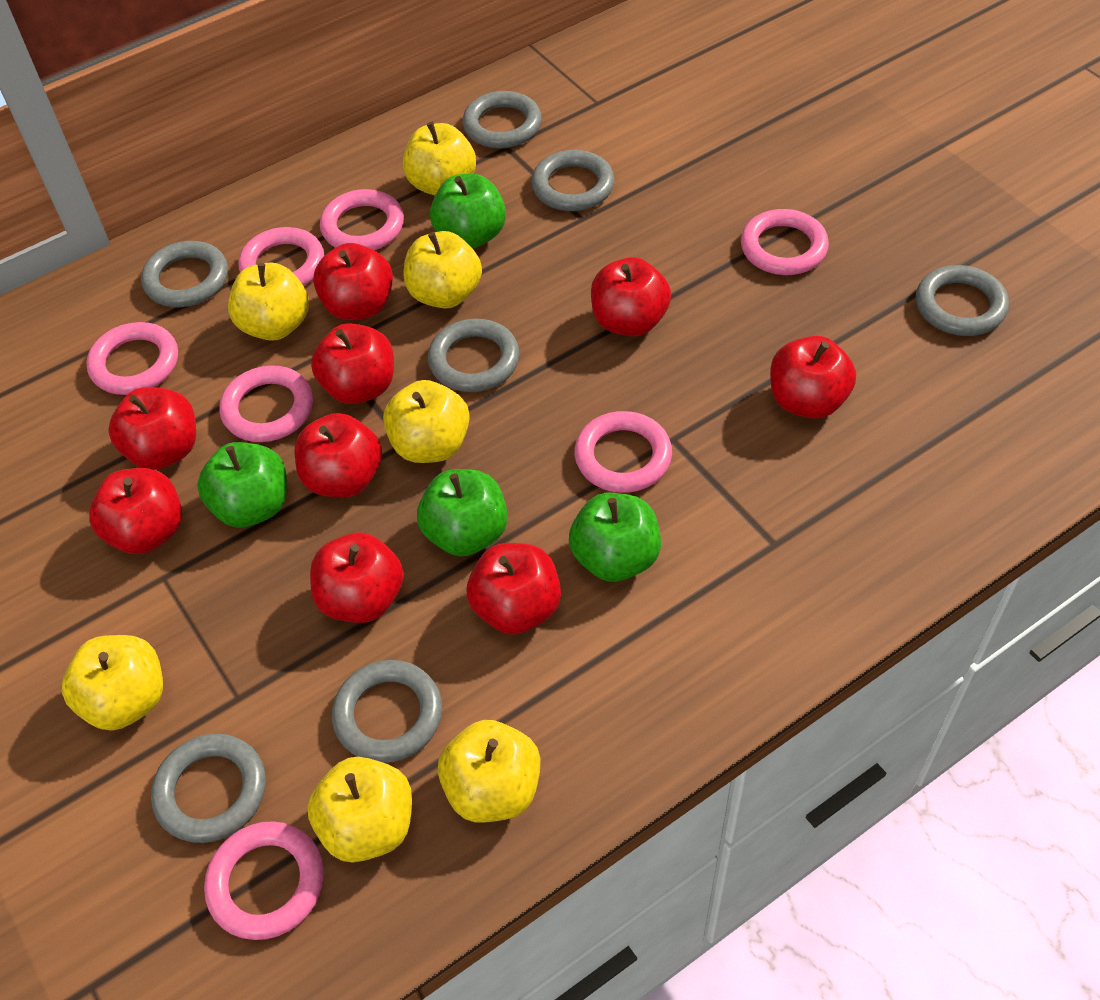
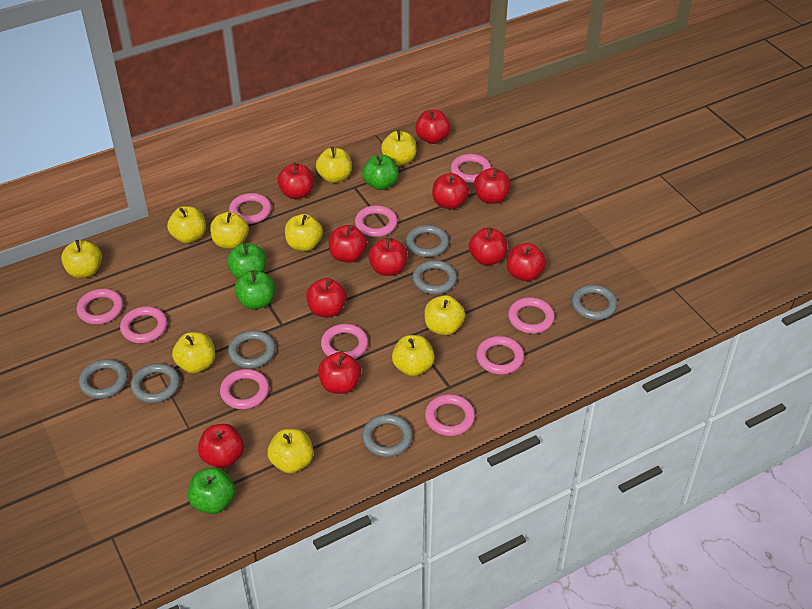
pink ring: [86,322,178,395] [204,821,324,940] [219,366,313,442] [238,227,324,286] [320,189,404,250] [574,411,672,493] [741,209,829,275] = 7 -> [77,289,123,324] [120,306,167,343] [220,369,269,409] [229,193,271,224] [321,324,368,359] [355,205,398,237] [425,394,475,436] [451,154,491,183] [476,336,524,375] [508,297,555,334] = 10
red apple: [89,468,182,554] [108,387,196,470] [294,413,382,497] [310,532,404,623] [311,323,394,404] [313,243,393,320] [467,543,561,635] [591,257,671,336] [770,336,856,419] = 9 -> [198,424,244,468] [278,163,314,199] [306,278,347,317] [318,352,361,394] [329,225,367,263] [368,238,408,276] [415,110,450,144] [432,173,469,209] [469,227,507,265] [474,168,511,204] [507,243,546,281] = 11
yellow apple: [62,635,163,731] [228,262,309,341] [307,757,412,862] [383,380,470,463] [403,122,476,195] [404,231,482,309] [438,720,540,822] = 7 -> [61,240,102,278] [167,206,206,243] [172,332,215,373] [210,212,249,249] [267,429,314,473] [285,214,323,251] [316,147,352,183] [381,130,417,166] [392,335,435,376] [424,295,465,335] = 10

